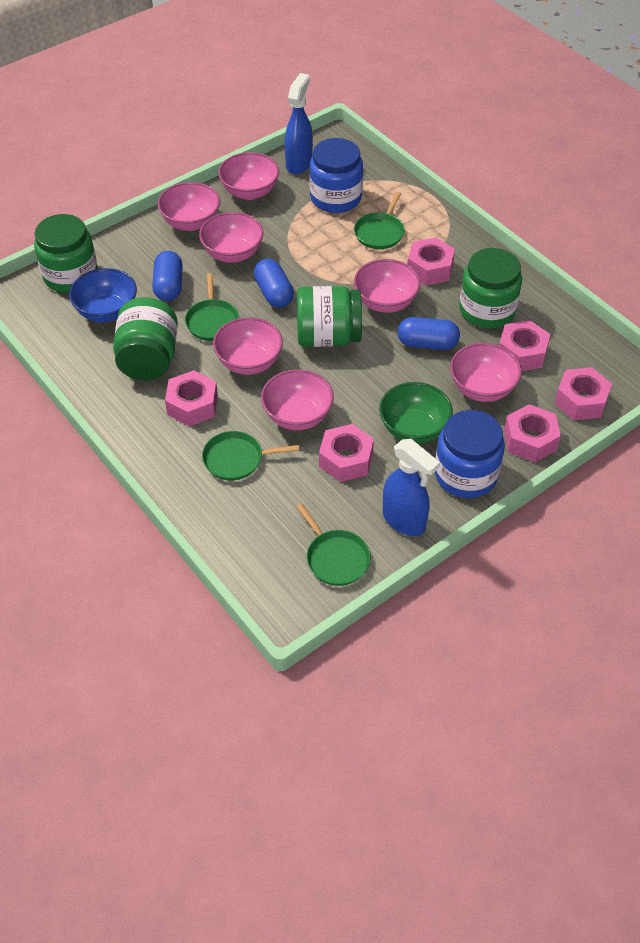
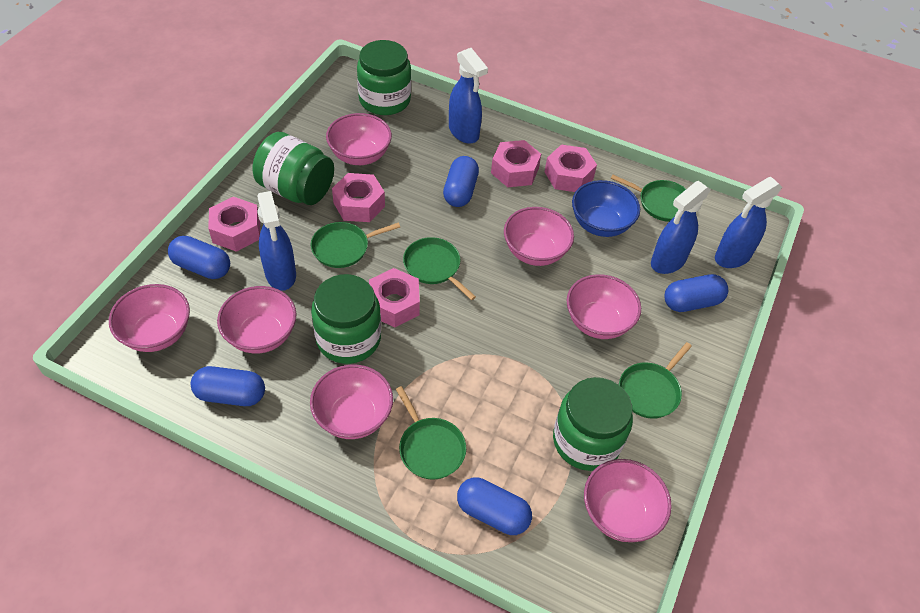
blue capsule: [152,251,183,301] [254,259,294,308] [398,317,460,350] = 3 -> [168,236,230,279] [191,366,265,406] [443,156,479,207] [457,478,532,535] [665,274,728,312] = 5
blue jar: [310,138,363,213] [435,410,505,498] = 2 -> none = 0
blue spray bottle: [285,73,313,174] [383,439,440,536] = 2 -> [257,191,296,291] [449,48,488,144] [651,181,711,274] [715,177,782,268] = 4
green bowl: [379,382,453,444] = 1 -> none = 0
green pan: [185,273,239,341] [202,431,299,481] [297,504,371,586] [354,192,405,249] = 4 -> [311,222,400,268] [396,386,466,480] [403,237,476,300] [611,175,686,222] [619,342,692,419] = 5
pink nut: [165,370,218,427] [319,424,374,482] [407,237,455,286] [499,320,550,371] [504,404,561,462] [554,367,612,420] = 6 -> [208,197,260,252] [332,173,385,222] [369,268,420,327] [491,140,541,187] [545,144,597,192] = 5

